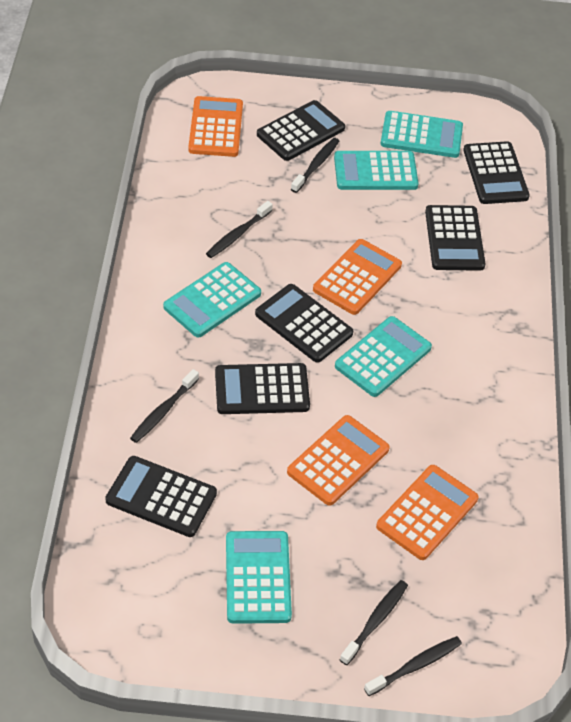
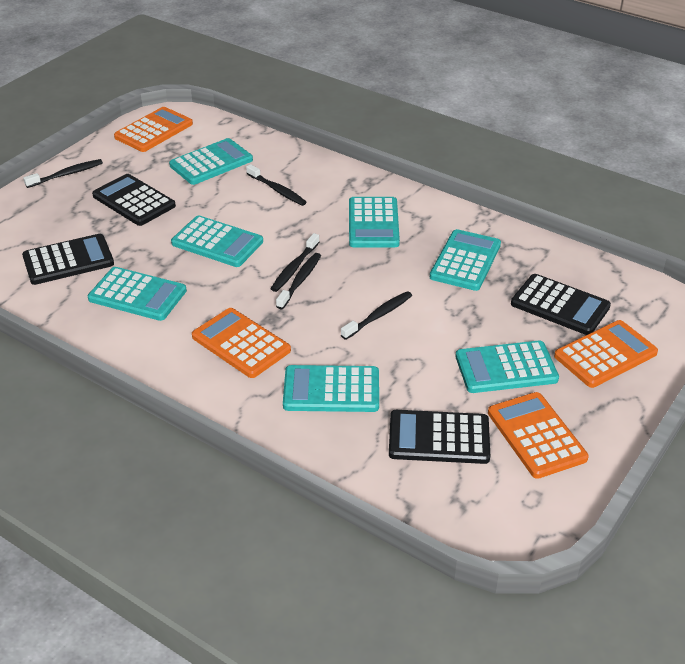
black calculator: [105,456,217,537] [215,363,310,414] [255,284,353,363] [257,100,345,161] [425,205,486,271] [463,141,530,204] = 6 -> [22,234,114,285] [92,174,176,226] [389,410,490,464] [511,274,611,335] = 4
turquoise calculator: [163,262,261,338] [226,531,292,624] [334,151,418,190] [335,316,432,397] [380,111,463,158] = 5 -> [88,267,187,321] [169,138,253,185] [171,215,263,267] [283,365,379,412] [349,197,400,247] [430,229,501,291] [455,341,559,393] = 7

